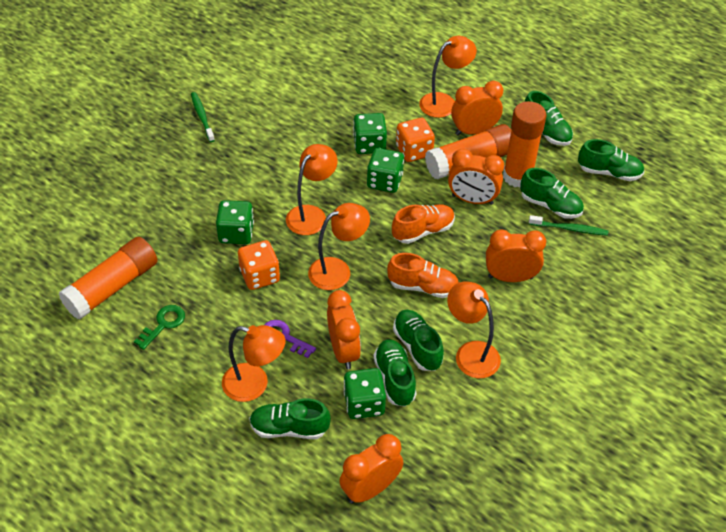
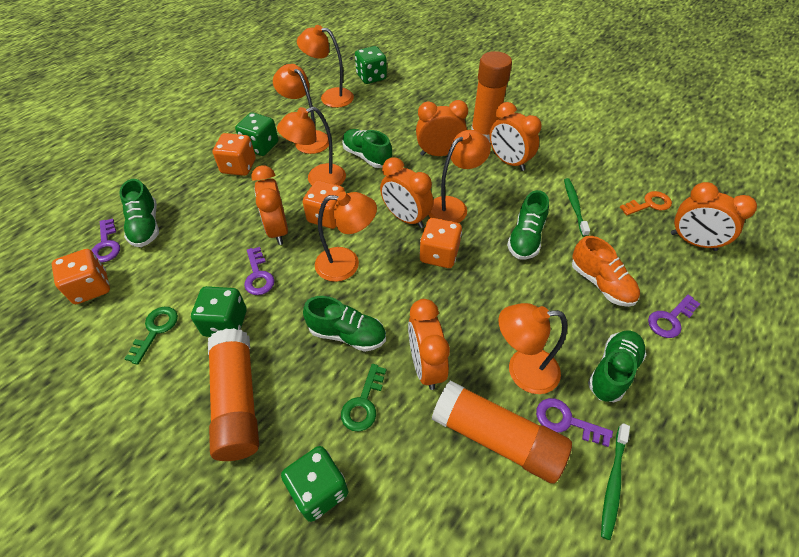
green key: [134,305,185,350] = 1 -> [124,307,178,365] [341,364,386,432] = 2
green shoe: [249,398,331,439] [373,339,416,407] [393,310,444,371] [520,168,584,219] [525,91,573,146] [578,139,644,181] = 6 -> [119,179,159,247] [303,296,386,352] [342,129,392,168] [507,190,549,260] [588,330,646,402] = 5
orange clock: [327,290,361,369] [339,434,403,504] [448,149,504,205] [451,81,503,135] [486,230,546,282] = 5 -> [251,165,288,245] [380,157,433,228] [408,299,450,390] [416,100,468,156] [490,102,542,171] [671,182,757,251] = 6
orange dice: [238,240,280,290] [396,118,435,162] = 2 -> [52,249,110,304] [213,133,256,176] [303,180,345,229] [419,218,462,268] = 4
orange key: none = 0 -> [620,191,672,215] = 1
orange lamp: [222,325,285,402] [286,144,337,235] [308,203,370,290] [419,36,477,118] [447,281,501,378] = 5 -> [273,64,329,154] [277,107,346,186] [297,25,354,108] [315,191,377,282] [429,130,491,223] [498,303,567,394] = 6
orange shoe: [387,253,459,298] [392,204,455,244] = 2 -> [572,236,640,307] = 1
purple key: [264,320,316,358] = 1 -> [91,218,120,263] [244,247,274,295] [536,398,613,447] [648,295,700,338] = 4

